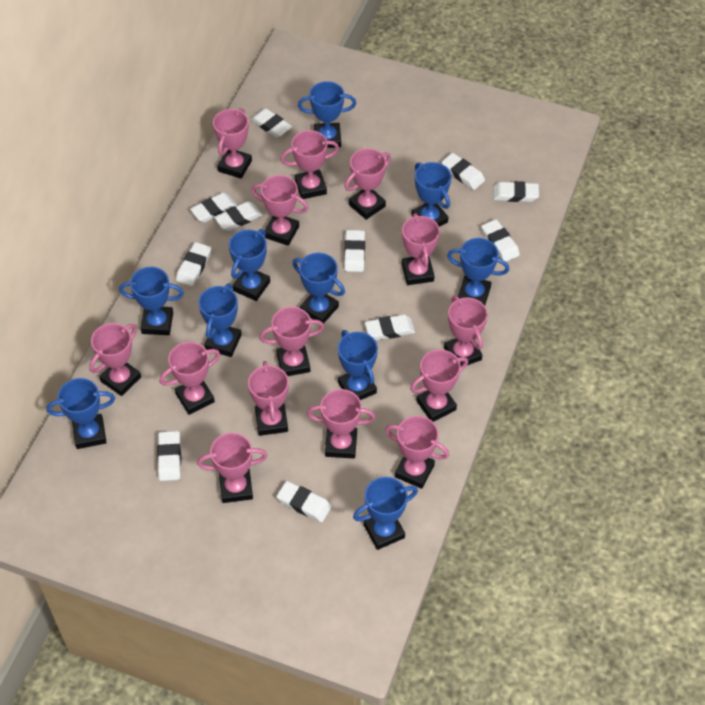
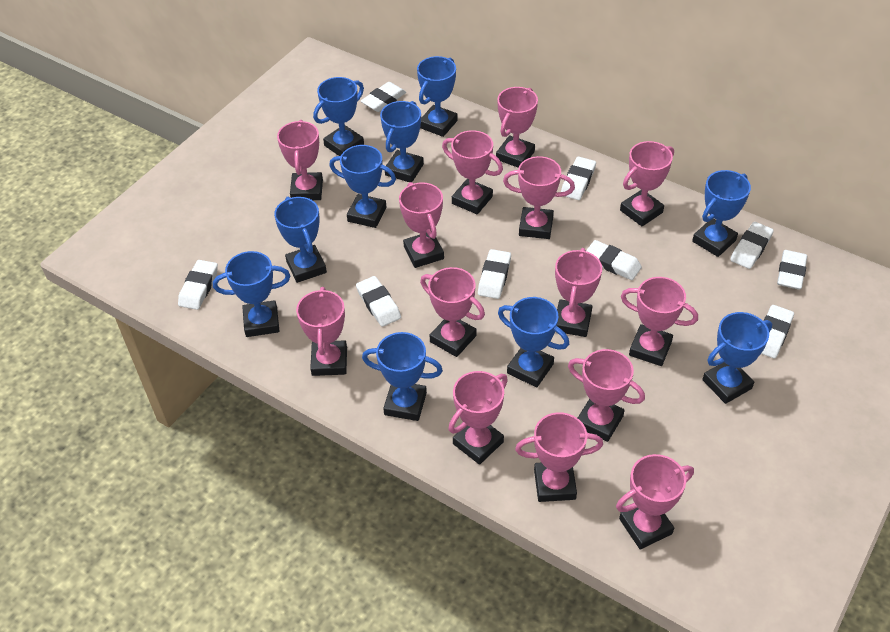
white eraser: [157,431,181,481] [176,242,211,286] [190,193,238,223] [214,201,262,231] [251,108,292,138] [277,481,332,522] [344,230,365,272] [365,314,415,340] [441,153,485,190] [481,219,520,262] [493,181,539,202] = 11 -> [178,260,218,310] [356,276,401,327] [361,82,406,112] [478,249,511,299] [561,157,596,200] [586,240,642,280] [730,222,774,269] [761,305,794,358] [777,250,807,290] = 9

